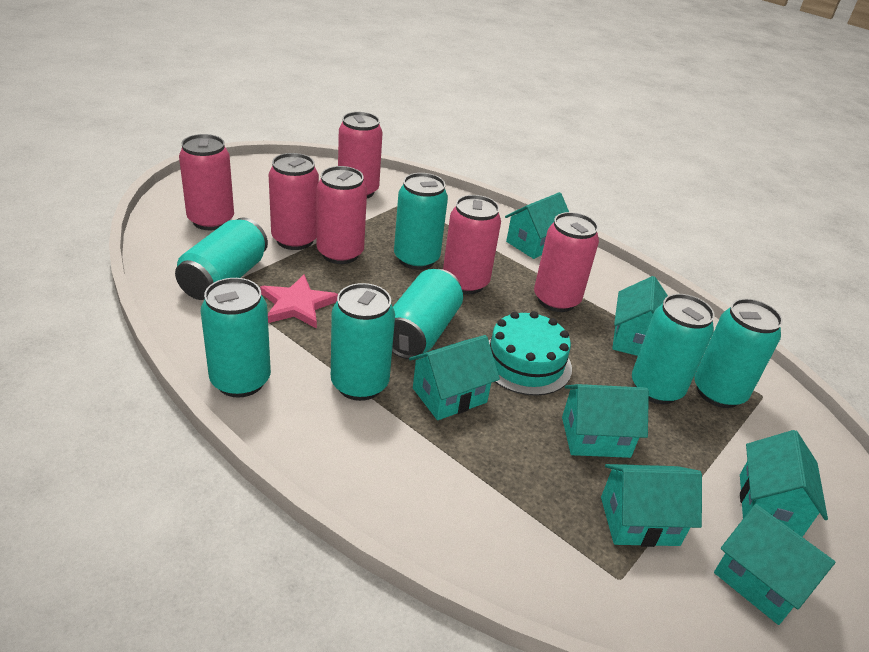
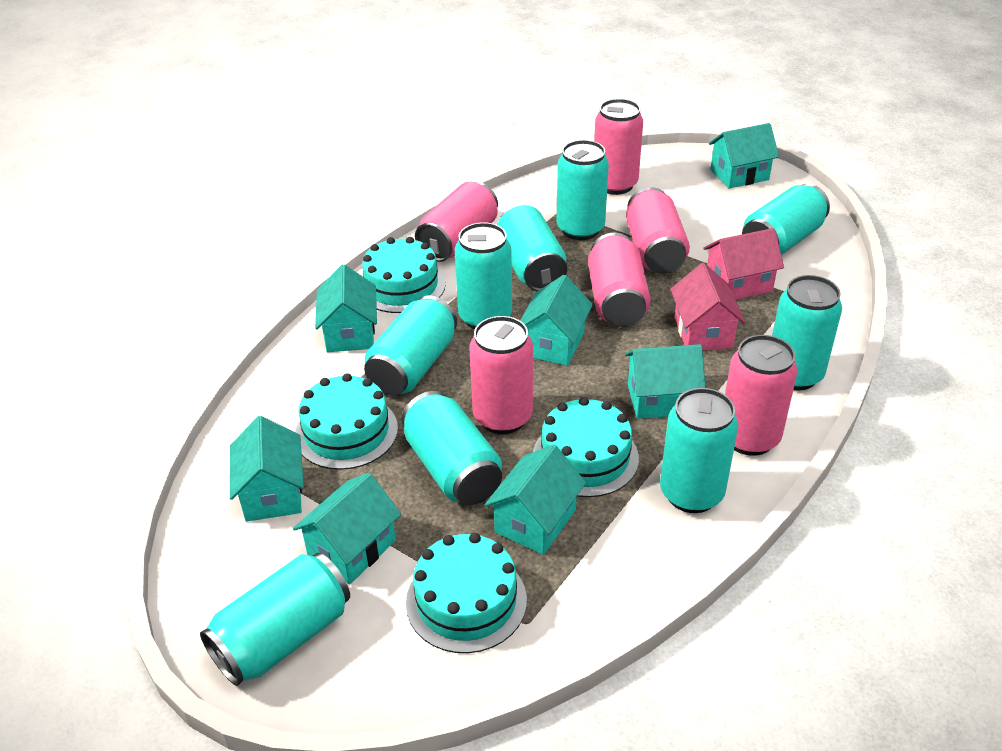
pink house: none = 0 -> [670,263,746,351] [704,228,784,300] = 2
pink star: [260,275,338,329] = 1 -> none = 0
turquoise cake: [489,311,572,396] = 1 -> [295,373,398,470] [362,237,446,313] [406,533,527,653] [533,397,639,497] = 4
turquoise can: [175,217,268,300] [201,278,271,398] [331,283,395,401] [392,269,463,359] [394,173,448,270] [632,294,715,404] [694,298,783,408] = 7 -> [200,553,350,686] [364,295,457,396] [401,391,502,505] [455,222,512,330] [497,205,567,291] [556,140,609,240] [660,388,738,513] [742,184,830,255] [772,275,842,390] = 9

